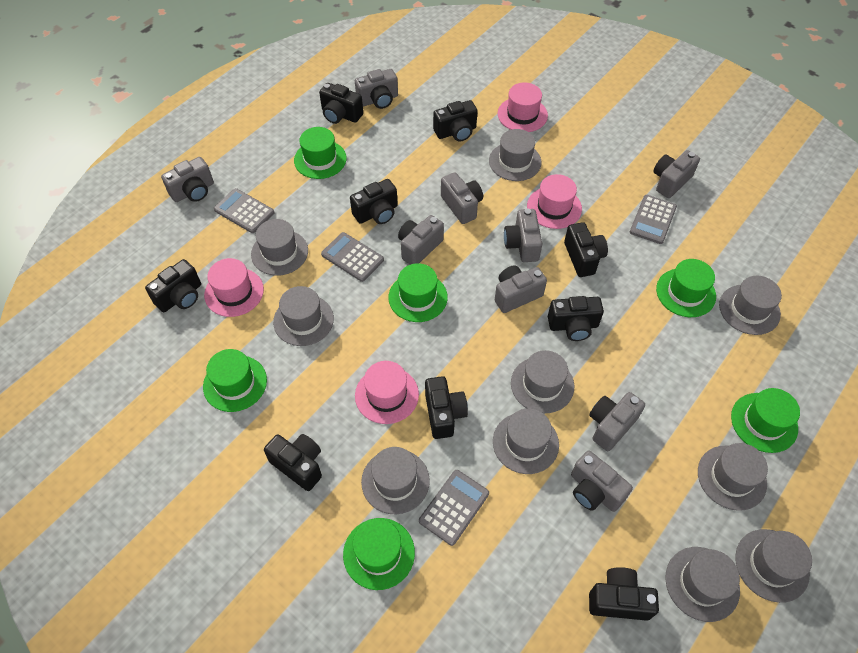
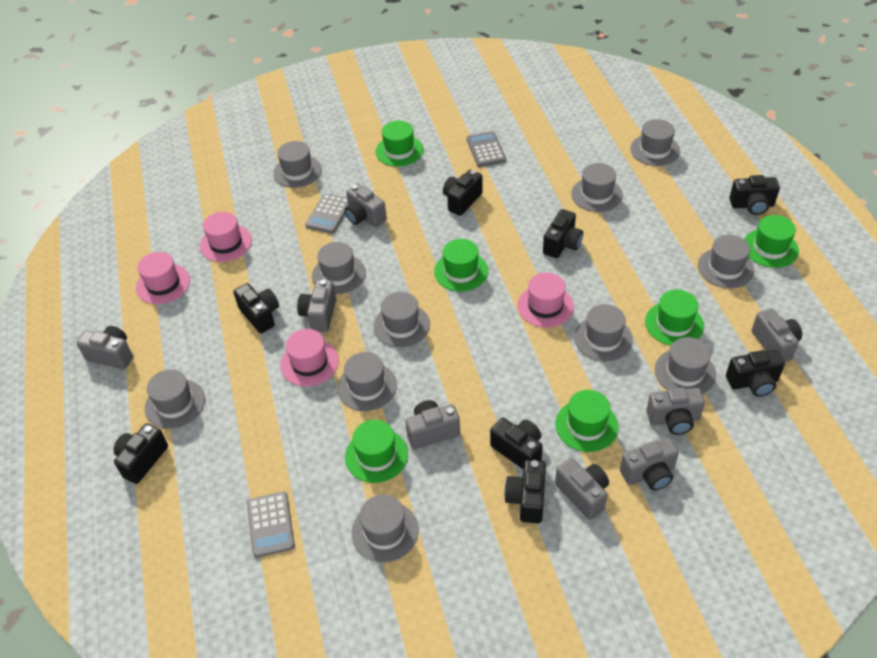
black camera: [145,259,201,312] [264,434,322,491] [319,83,363,124] [350,179,398,224] [425,376,468,439] [433,100,477,141] [548,296,604,341] [564,222,608,277] [589,567,659,621] = 9 -> [114,423,168,484] [233,283,279,333] [443,170,483,216] [490,418,543,469] [504,460,546,523] [543,209,583,258] [726,350,785,397] [729,175,780,215] = 8
grey calculator: [214,188,274,233] [321,232,384,282] [419,470,489,546] [630,195,677,244] = 4 -> [247,492,295,557] [305,193,348,234] [467,131,506,167] = 3
grey camera: [161,157,214,202] [355,69,398,109] [398,215,444,265] [441,172,483,224] [495,265,547,313] [504,209,542,262] [571,451,633,512] [589,392,645,451] [653,150,700,198] = 9 -> [77,326,133,369] [297,280,336,332] [345,184,387,227] [405,400,460,449] [555,458,609,520] [620,437,679,490] [646,388,705,435] [752,308,802,362] = 8
grey hat: [251,219,308,276] [273,286,334,346] [361,447,430,514] [489,129,541,181] [493,408,559,474] [511,350,574,413] [665,547,740,622] [698,443,768,511] [719,276,782,335] [735,529,812,603] = 10 -> [145,369,205,429] [273,141,322,188] [312,242,366,294] [337,352,397,411] [352,495,419,562] [373,292,430,348] [571,163,623,212] [574,304,633,362] [630,119,680,166] [655,337,716,394] [698,235,754,288] = 11

